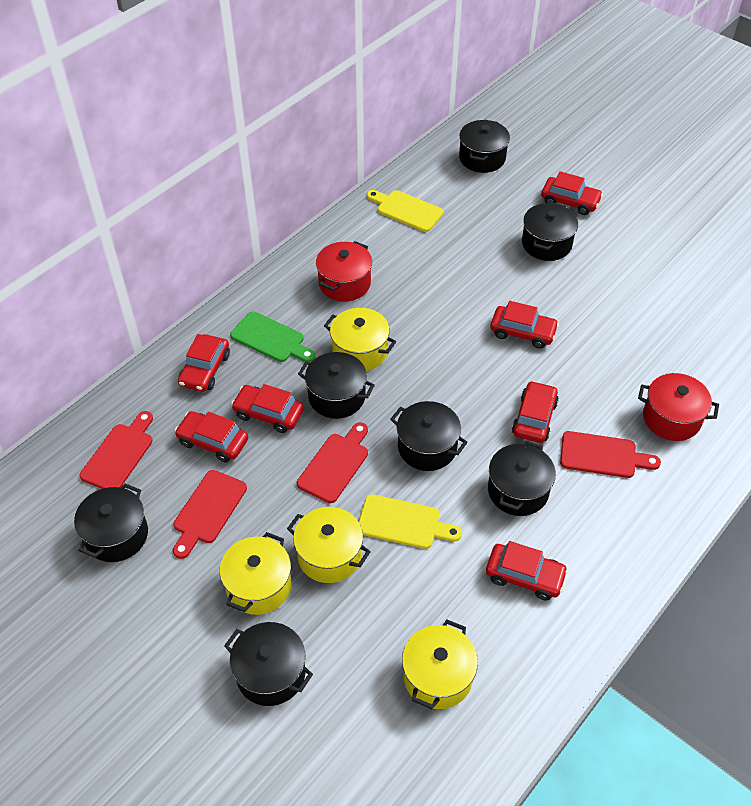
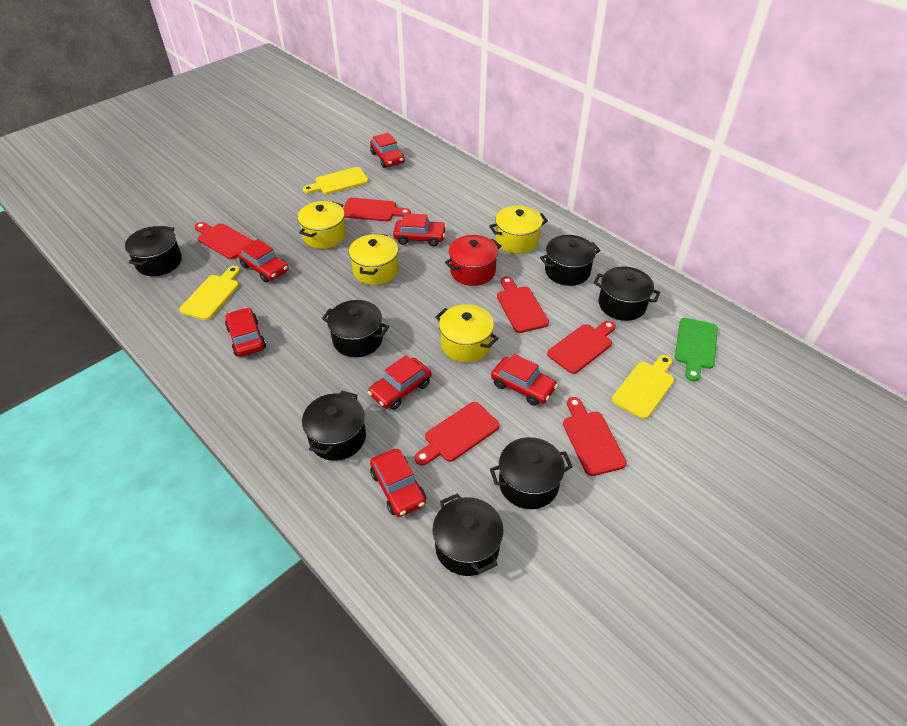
red cutting board: [80,411,153,489] [173,470,247,559] [297,422,368,503] [560,431,661,478] = 4 -> [194,222,253,259] [343,198,411,221] [415,402,500,466] [497,276,549,333] [547,321,616,374] [563,397,627,476] = 6
red pot: [316,241,372,302] [638,373,719,441] = 2 -> [445,235,501,286] = 1
yellow cutting board: [359,494,462,549] [367,190,444,232] = 2 -> [179,266,240,320] [303,167,369,194] [612,355,674,419] = 3

